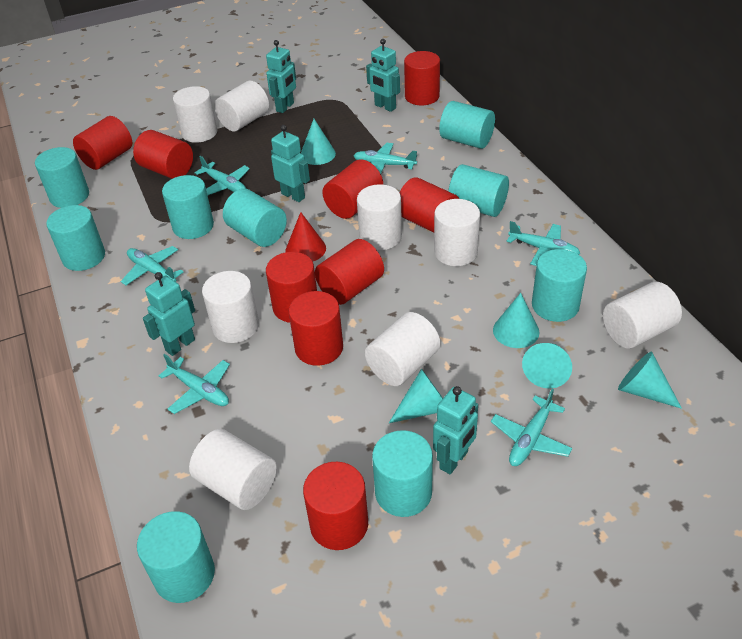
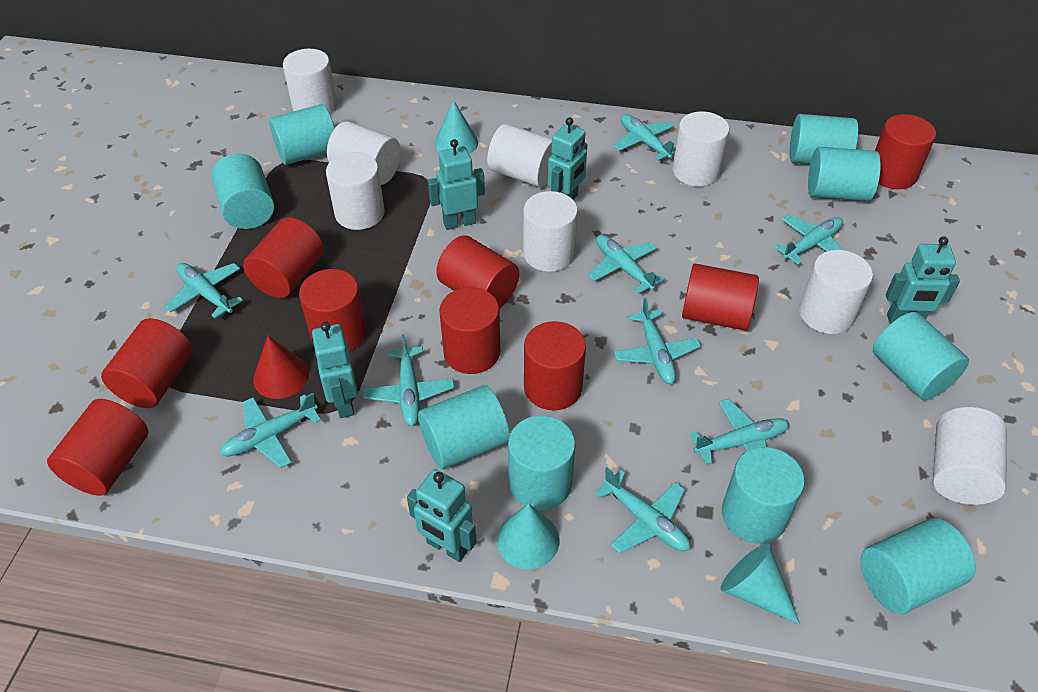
turquoise cone: [301,119,336,165] [389,369,443,423] [493,293,540,348] [522,343,572,389] [618,352,682,409] = 5 -> [434,100,478,154] [497,503,560,569] [720,544,800,625] = 3
turquoise plane: [120,246,183,285] [159,354,230,414] [195,156,250,195] [353,143,417,174] [491,389,572,466] [506,221,580,266] = 6 -> [164,263,243,318] [220,393,321,468] [363,334,454,426] [588,235,664,293] [594,468,690,553] [614,114,676,160] [614,298,701,384] [690,399,789,465] [774,215,843,265] = 9

